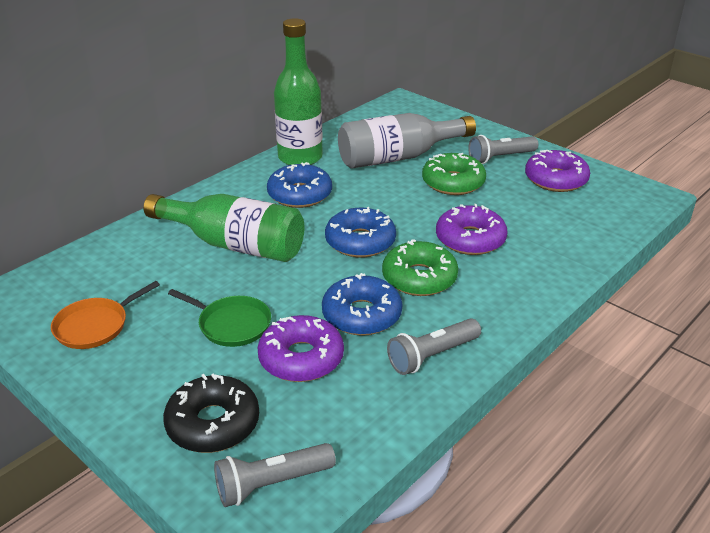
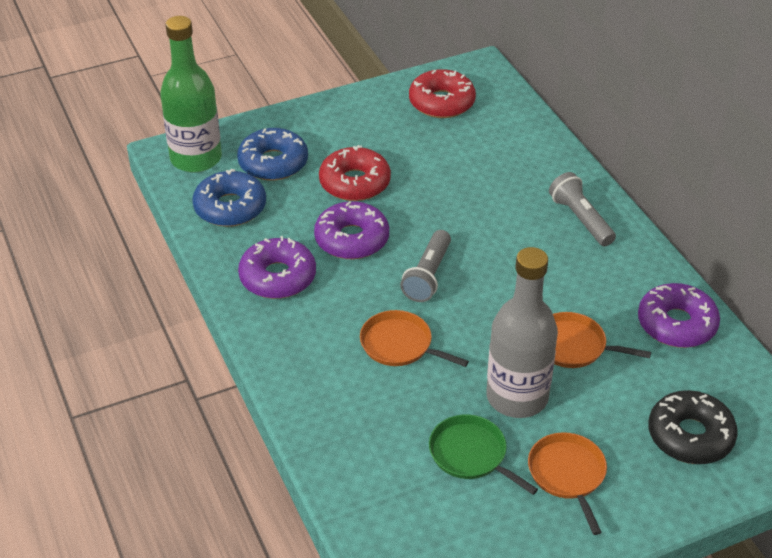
blue donut: [267,162,332,208] [322,273,402,336] [325,207,396,257] = 3 -> [192,169,266,227] [237,128,308,181] = 2
green bottle: [144,194,305,262] [274,18,323,165] = 2 -> [160,16,222,172] = 1
green donut: [382,239,458,296] [422,153,486,195] = 2 -> none = 0
grey flashlight: [214,443,336,507] [387,318,481,375] [468,135,538,164] = 3 -> [400,230,451,302] [549,172,616,246] = 2
orange pan: [51,281,160,349] = 1 -> [360,310,469,367] [528,432,607,535] [553,312,651,368] = 3
red donut: none = 0 -> [319,145,391,201] [409,69,476,118] = 2

